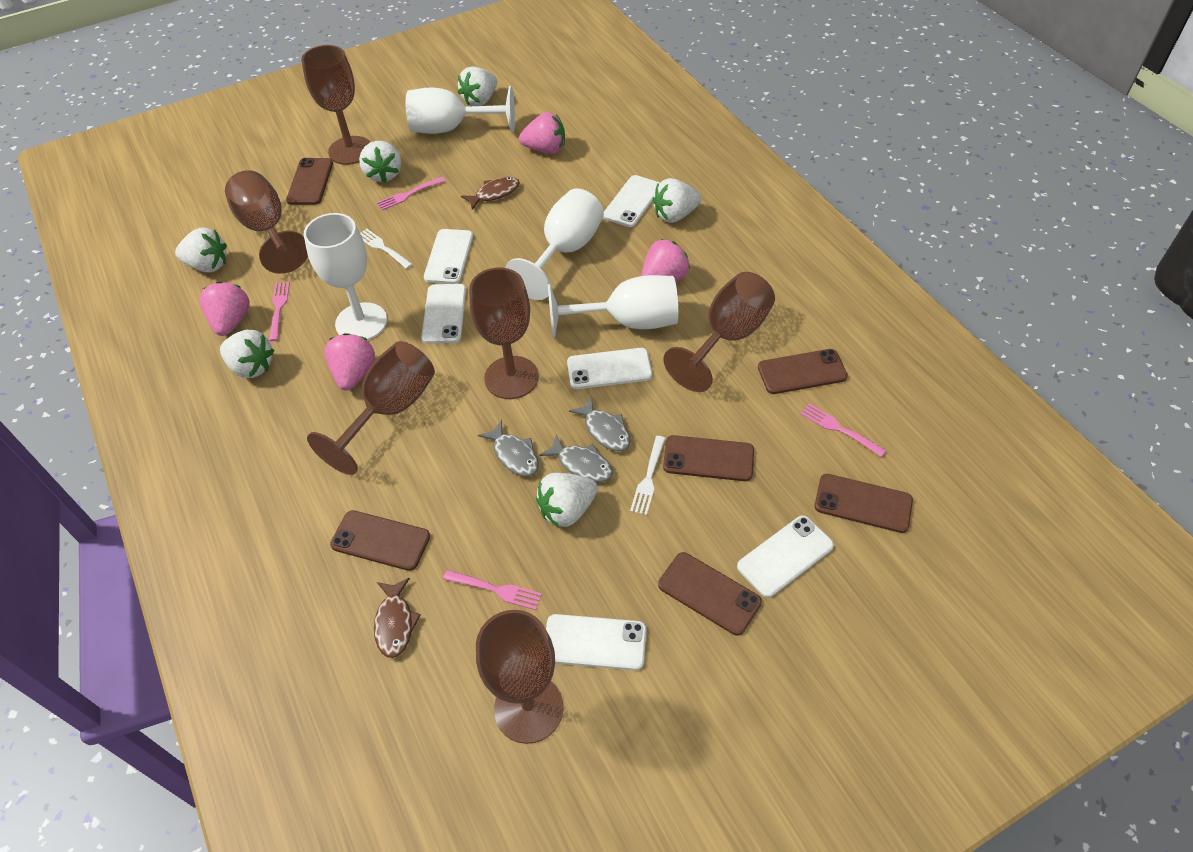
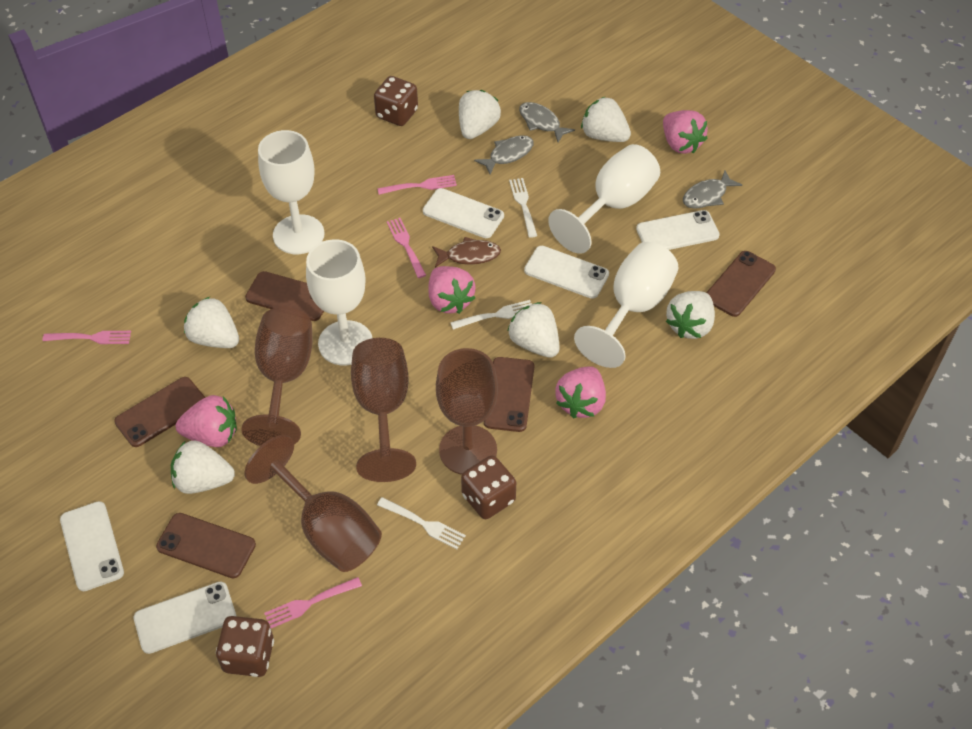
brown dice: none = 0 -> [216,616,274,677] [374,76,418,126] [461,455,516,519] = 3
brown fish: [374,578,421,658] [461,177,520,210] = 2 -> [432,237,501,267] = 1
brown goblet: [225,170,308,274] [301,45,370,165] [307,341,435,475] [469,267,539,399] [476,610,563,744] [663,272,775,392] = 6 -> [241,307,312,446] [245,435,382,572] [351,338,416,482] [436,348,498,475] = 4
brown phone: [286,158,333,205] [330,510,430,571] [658,552,762,636] [663,435,754,481] [758,349,848,394] [815,474,913,533] = 6 -> [114,377,205,447] [156,513,256,578] [245,271,324,321] [484,357,534,432] [706,251,776,317] = 5
white fork: [360,229,413,269] [630,436,666,515] = 2 -> [377,497,466,549] [450,300,532,330] [509,178,537,238] = 3
white phone: [421,284,466,344] [424,229,473,284] [546,614,646,670] [567,348,652,389] [603,175,660,227] [737,516,834,598] = 6 -> [60,501,124,591] [134,582,236,654] [423,188,504,238] [524,246,609,299] [636,210,720,250] = 5

